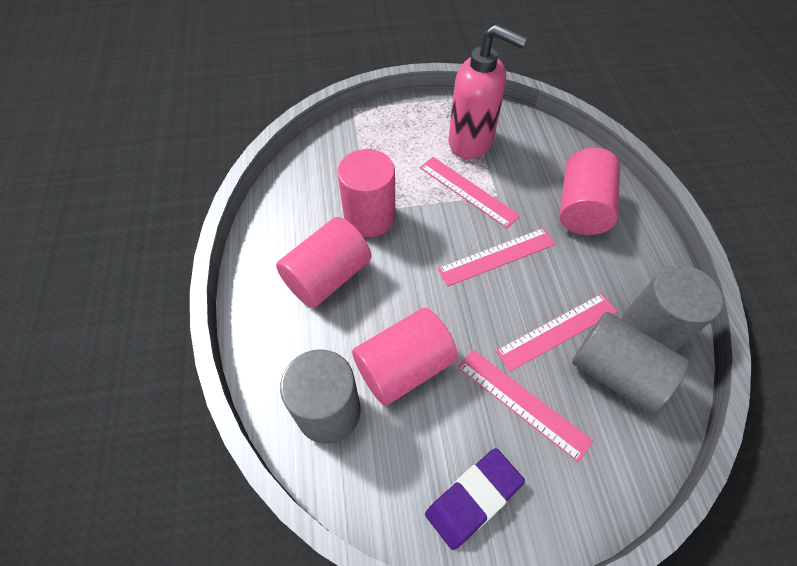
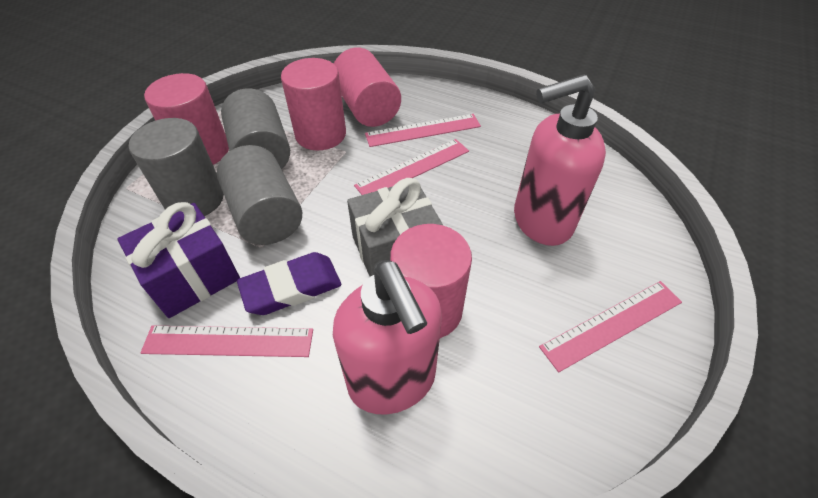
grey gift: none = 0 -> [347,178,443,277] = 1
pink soap dispenser: [448,24,527,159] = 1 -> [333,260,442,414] [514,74,606,246] = 2
purple gift: none = 0 -> [118,202,240,318] = 1

